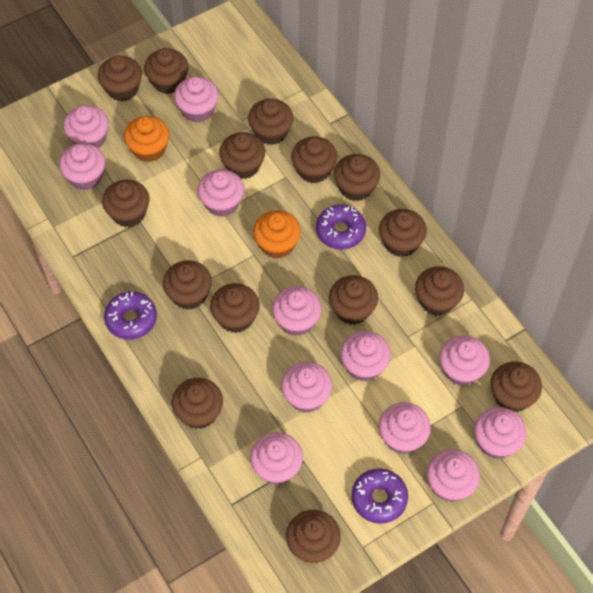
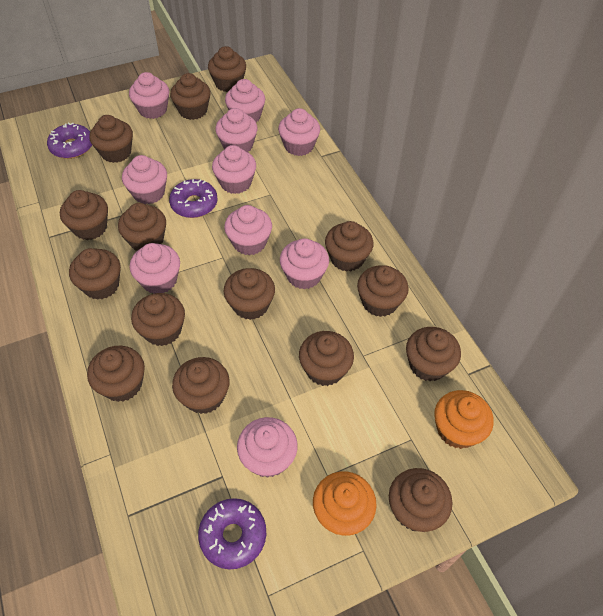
pink cupcake: [59,143,105,190] [63,105,109,148] [174,76,219,123] [197,169,244,217] [250,432,303,485] [272,286,322,336] [281,362,332,413] [340,331,391,381] [379,402,431,454] [427,449,480,502] [439,335,490,386] [474,407,527,459] = 12 -> [122,155,167,204] [129,72,170,119] [130,243,180,294] [212,145,256,194] [215,108,258,152] [224,205,272,255] [225,79,265,122] [237,417,298,478] [278,108,320,156] [280,238,329,289] = 10

